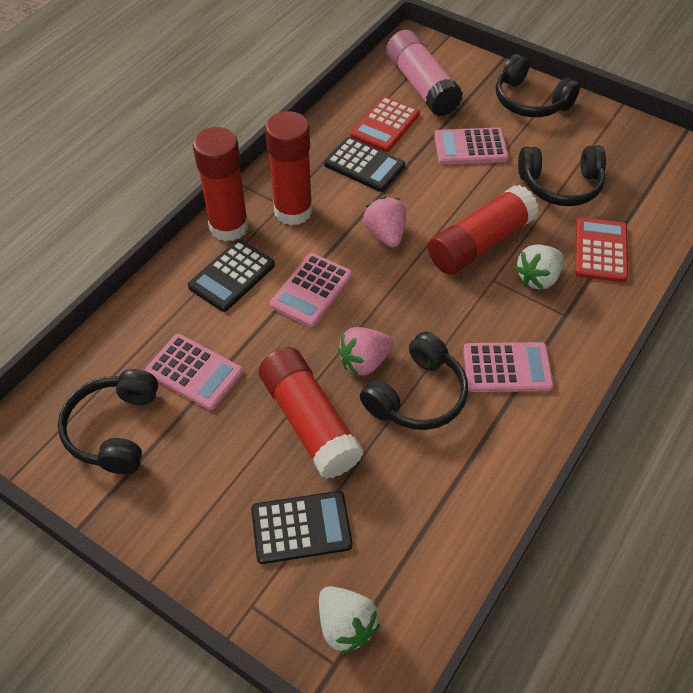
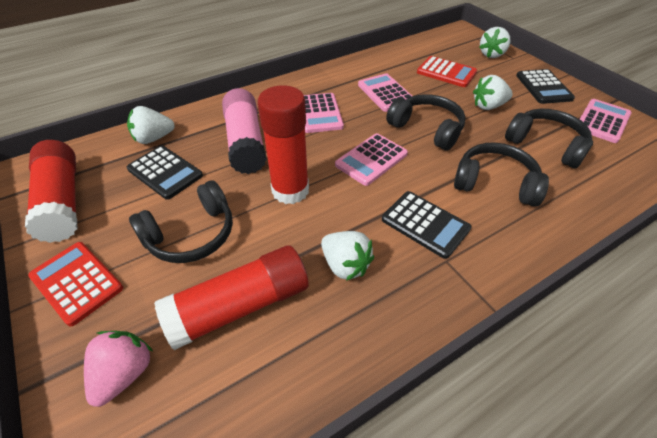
pink strawberry: [338,327,393,376] [363,197,406,248] = 2 -> [84,331,153,407] = 1
red glue stick: [193,127,248,242] [259,347,363,479] [265,111,313,225] [428,185,539,275] = 4 -> [25,140,77,243] [154,245,309,350] [258,85,309,204] = 3
white strawberry: [319,586,380,655] [515,244,563,289] = 2 -> [127,106,175,144] [321,231,374,281] [473,75,513,110] [479,27,511,58] = 4

